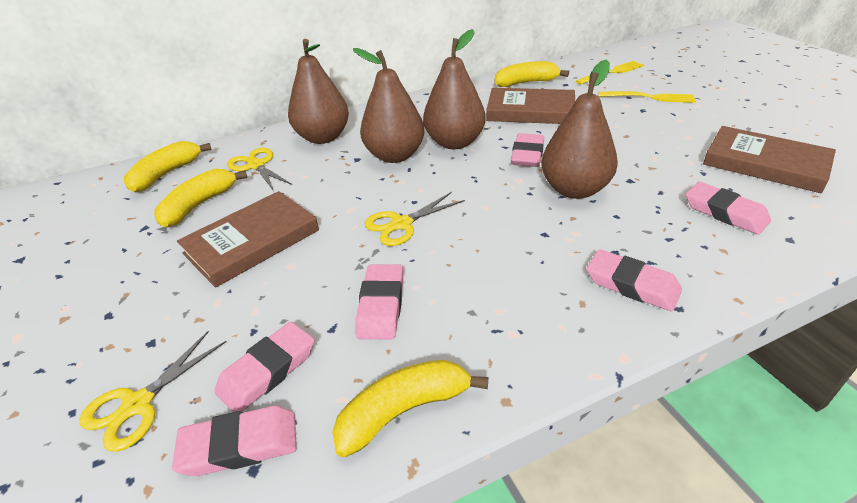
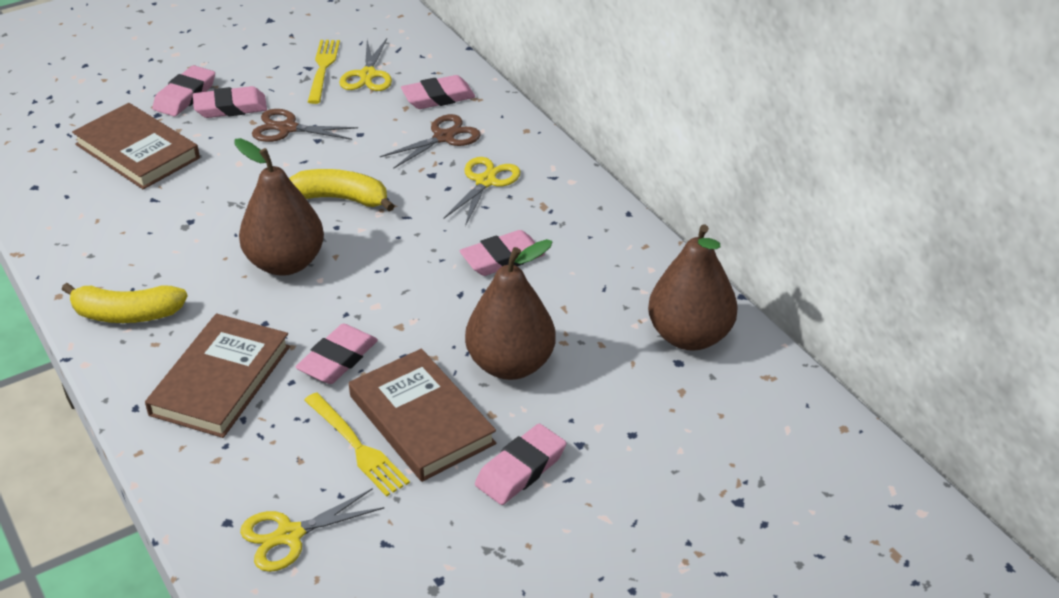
brown pear: [288,39,349,144] [353,48,425,163] [423,29,486,149] [541,59,618,199] = 4 -> [235,138,324,276] [465,239,556,380] [648,224,738,351] = 3
brown scissors: none = 0 -> [252,109,358,142] [380,114,481,169] = 2
yellow banana: [124,141,211,193] [154,169,247,228] [332,360,488,457] [495,61,569,87] = 4 -> [62,283,187,323] [289,169,395,211] = 2

